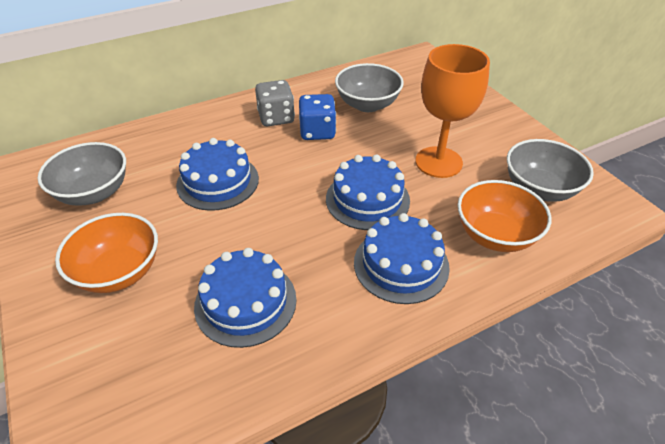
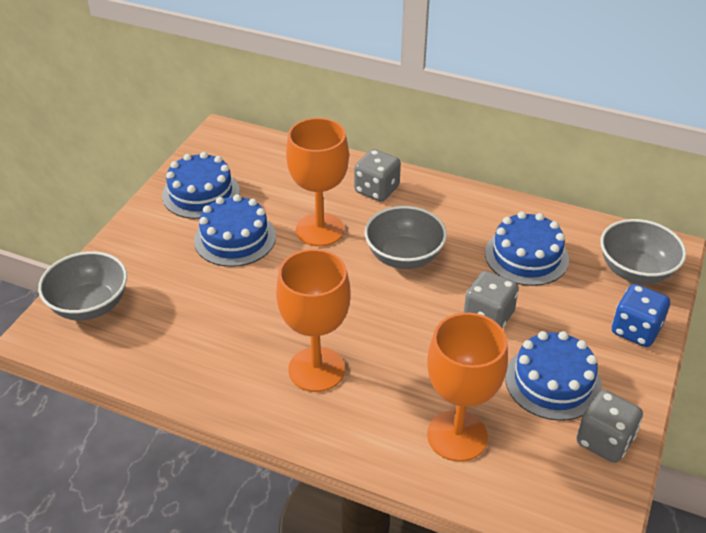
grey dice: [255,80,295,126] = 1 -> [354,149,401,202] [464,271,519,329] [576,390,643,463] = 3
orange bowl: [55,213,158,293] [458,180,551,252] = 2 -> none = 0
orange goblet: [415,44,490,178] = 1 -> [276,249,351,392] [286,118,349,246] [427,313,508,462] = 3

